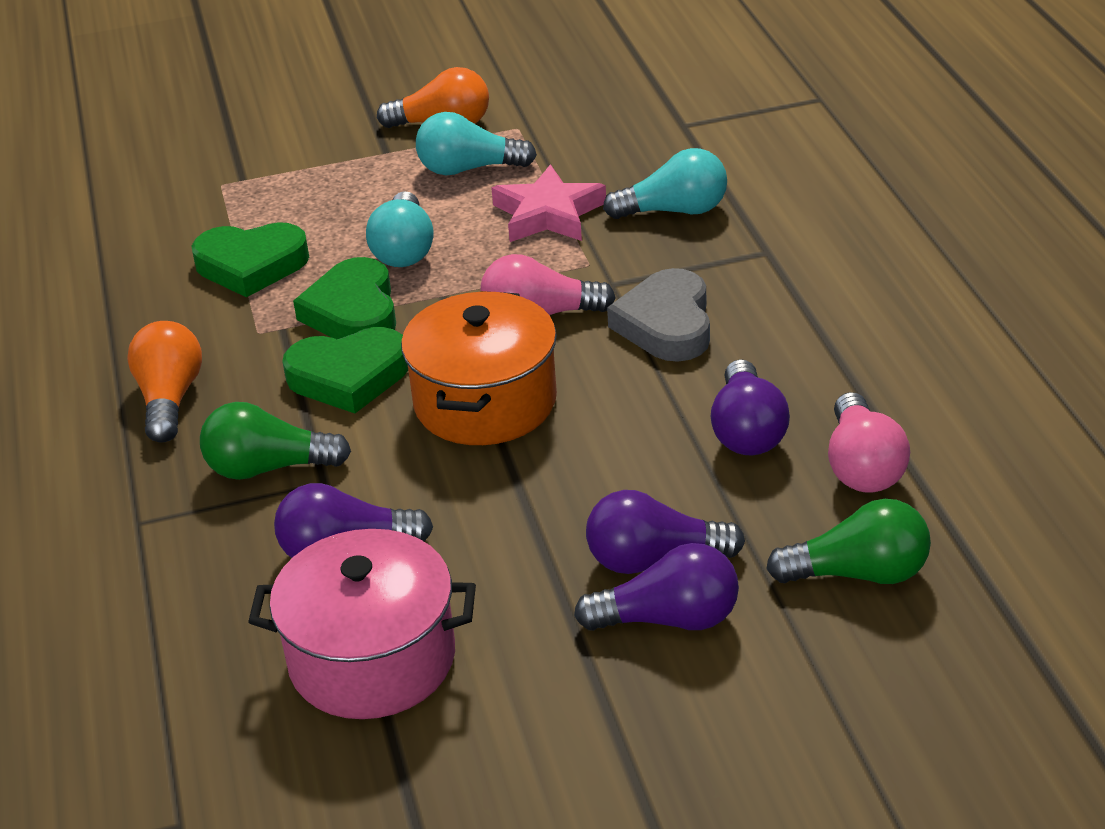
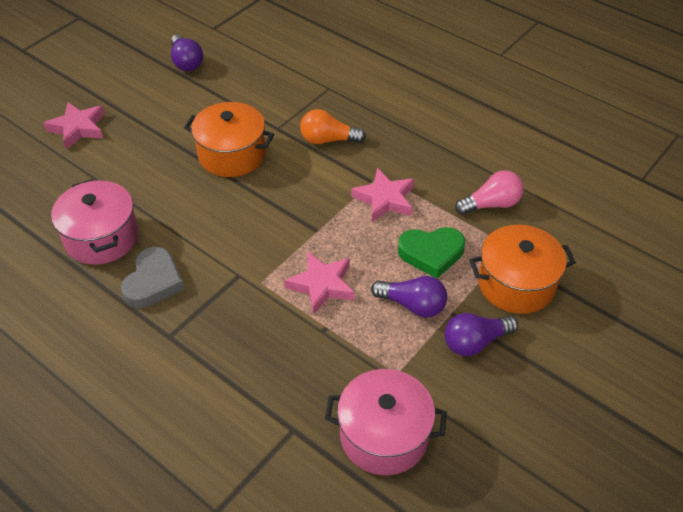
green heart: [192,222,309,297] [282,327,408,413] [293,257,396,339] = 3 -> [398,227,465,279] = 1
green light bulb: [200,402,351,480] [766,499,931,584] = 2 -> none = 0
orange light bulb: [127,321,202,443] [377,67,489,128] = 2 -> [300,109,366,144] = 1
orange pot: [401,291,557,445] = 1 -> [184,102,274,177] [469,225,576,314] = 2
pink light bulb: [481,254,616,315] [828,392,910,493] = 2 -> [455,170,524,215] = 1
pink pot: [248,529,476,719] = 1 -> [51,179,138,265] [325,369,447,475] = 2
pink star: [491,164,606,242] = 1 -> [43,102,105,149] [284,252,355,315] [351,168,414,222] = 3
purple light bulb: [274,483,433,558] [574,543,739,631] [586,490,745,574] [711,359,790,455] = 4 -> [171,35,203,71] [371,276,447,318] [445,313,518,356] = 3
turquoise light bulb: [366,191,434,267] [416,112,537,175] [603,148,727,219] = 3 -> none = 0

